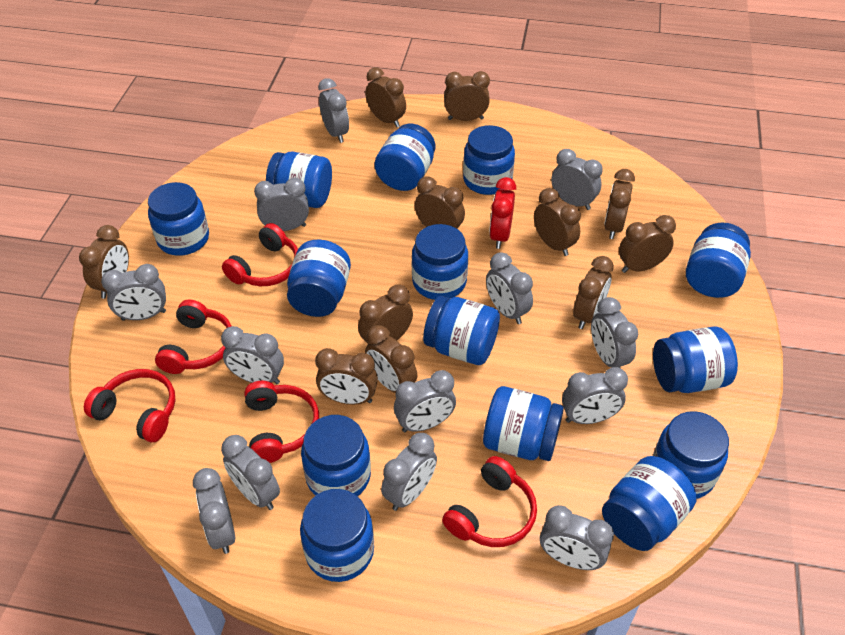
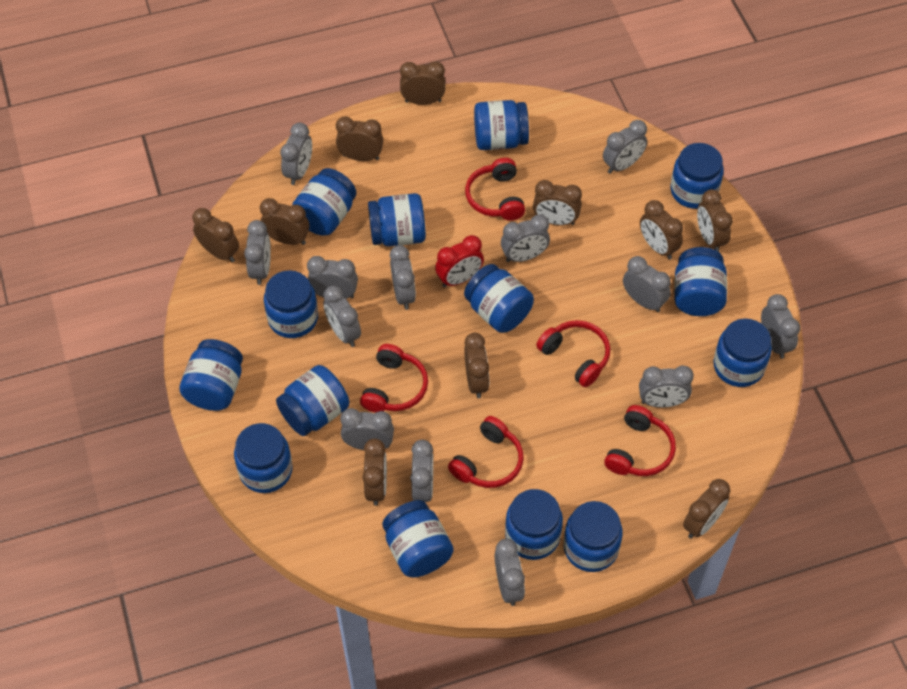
brown clock: [79,225,129,298] [315,348,378,405] [358,285,413,344] [365,67,406,127] [365,325,417,393] [415,177,465,229] [444,71,490,121] [534,188,581,256] [573,256,614,329] [604,169,635,239] [619,215,676,273] = 11 -> [192,208,239,262] [260,198,310,245] [336,117,383,161] [363,438,387,506] [400,61,446,105] [464,333,489,398] [533,180,582,226] [640,200,683,260] [683,479,730,539] [697,189,733,252] = 10

